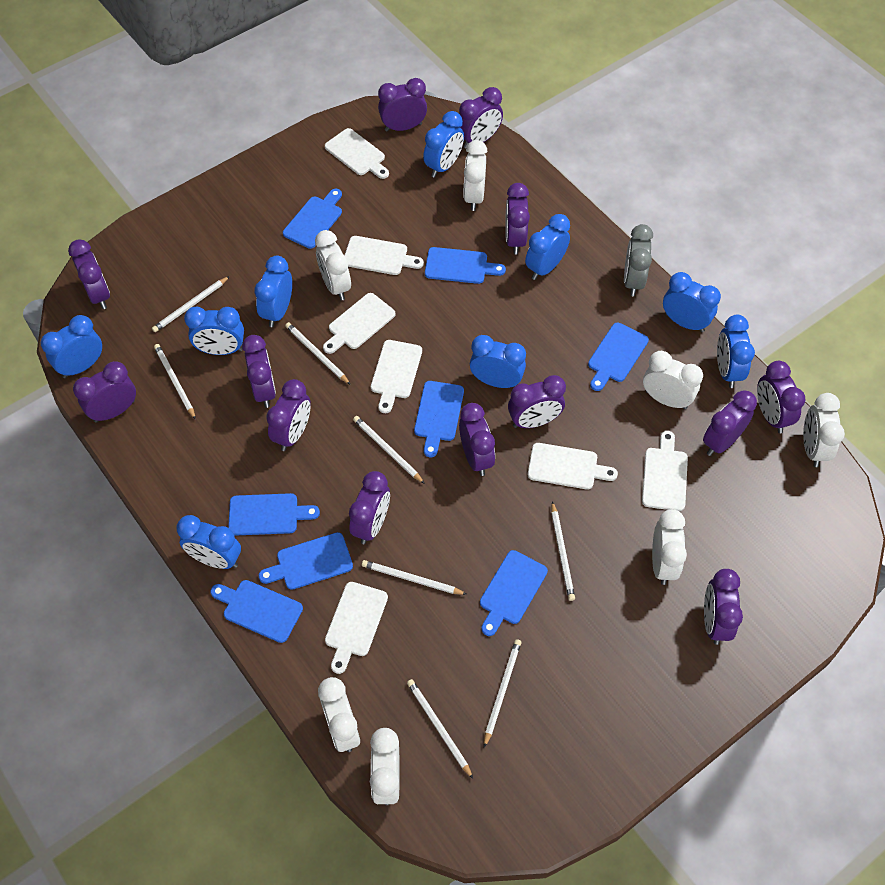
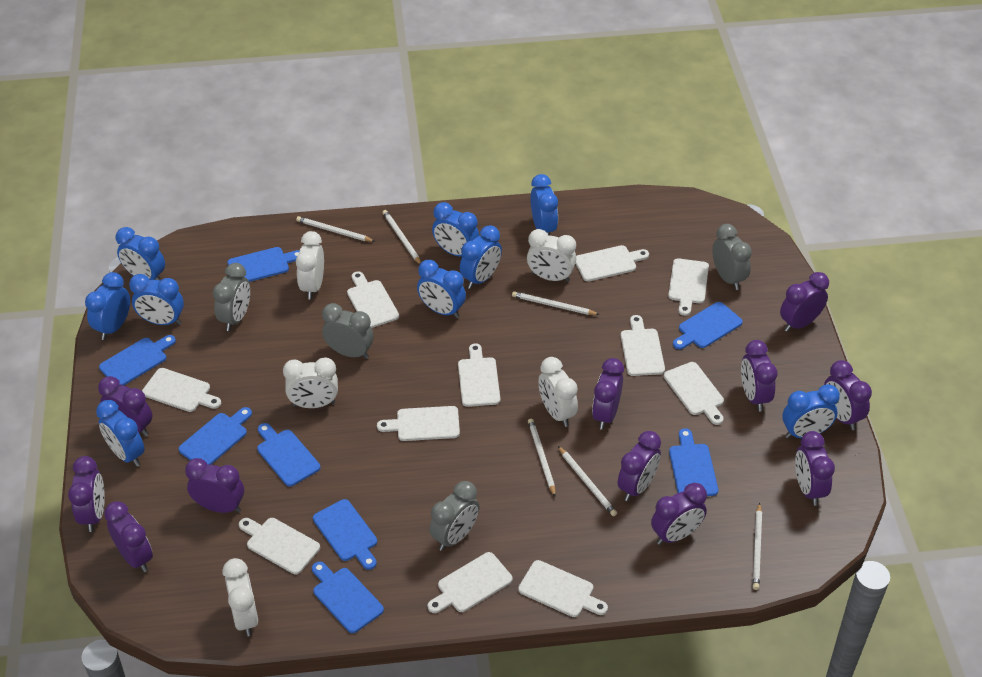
grey clock: [624,224,653,296] = 1 -> [213,263,250,331] [322,303,374,359] [429,481,479,551] [712,224,752,290] = 4
purple clock: [68,239,110,309] [73,361,136,423] [242,335,276,408] [266,379,311,451] [349,471,390,544] [378,78,427,132] [459,87,503,148] [459,403,495,476] [505,183,530,254] [508,375,566,428] [703,390,757,456] [704,569,743,645] [757,361,805,433] = 13 -> [68,456,105,532] [98,376,152,437] [104,501,153,572] [185,458,244,513] [592,358,624,430] [618,431,661,501] [651,483,707,545] [741,340,777,411] [780,272,829,332] [795,431,835,506] [824,360,872,430] = 11
white clock: [315,230,351,301] [318,677,360,752] [370,728,400,805] [463,140,488,211] [643,351,703,409] [652,509,687,585] [803,393,845,467] = 7 -> [223,558,259,636] [283,357,338,408] [296,231,324,299] [527,229,576,282] [539,357,578,427] = 5
white cutting board: [323,293,396,354] [325,128,389,179] [325,582,388,674] [345,236,424,275] [371,340,422,413] [528,443,618,489] [642,431,688,511] = 7 -> [142,368,221,412] [239,518,320,574] [347,271,399,328] [377,406,460,441] [428,552,513,613] [458,343,500,407] [518,560,608,617] [576,245,649,281] [621,315,665,376] [664,362,724,425] [668,258,709,316] = 11
white pencil: [152,276,230,332] [154,344,196,420] [285,322,351,385] [353,416,425,484] [362,560,467,595] [407,679,473,779] [484,639,521,747] [551,501,575,601] = 8 -> [296,216,375,242] [382,210,421,264] [512,291,600,315] [528,419,556,496] [558,446,617,516] [753,502,762,590] = 6

